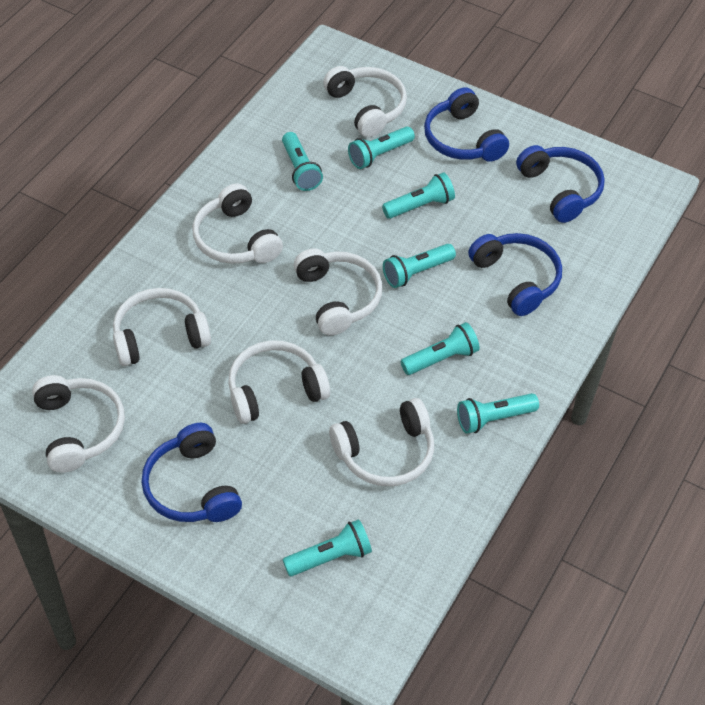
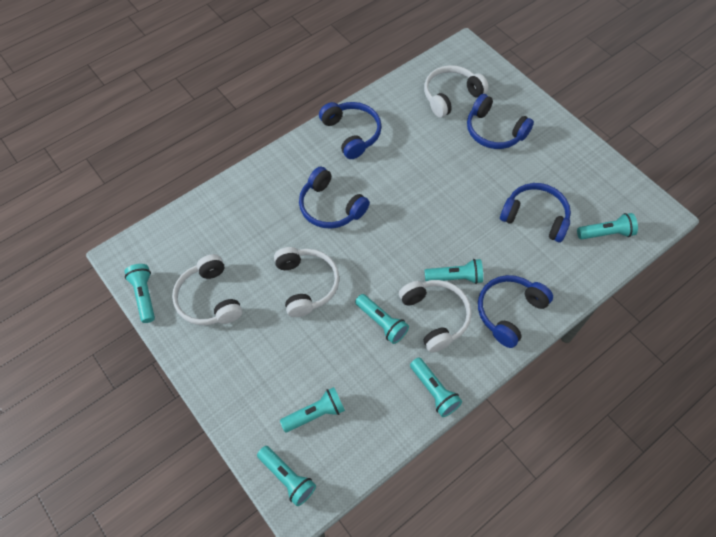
blue headphones: [141,423,242,522] [424,87,509,162] [468,233,562,316] [516,145,605,223] = 4 -> [299,166,370,229] [319,102,382,159] [467,94,534,149] [478,275,553,348] [500,183,571,242] = 5
white headphones: [32,375,125,473] [113,288,211,366] [192,183,283,264] [228,340,330,424] [294,248,382,335] [323,66,407,137] [329,398,434,486] = 7 -> [172,254,243,325] [274,247,339,317] [399,280,472,353] [424,65,489,118] = 4

